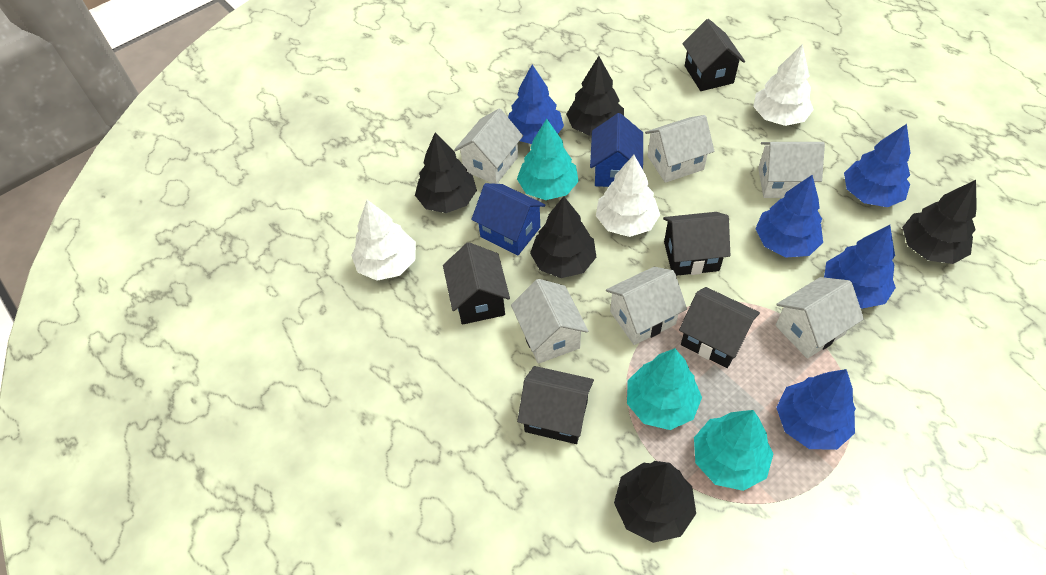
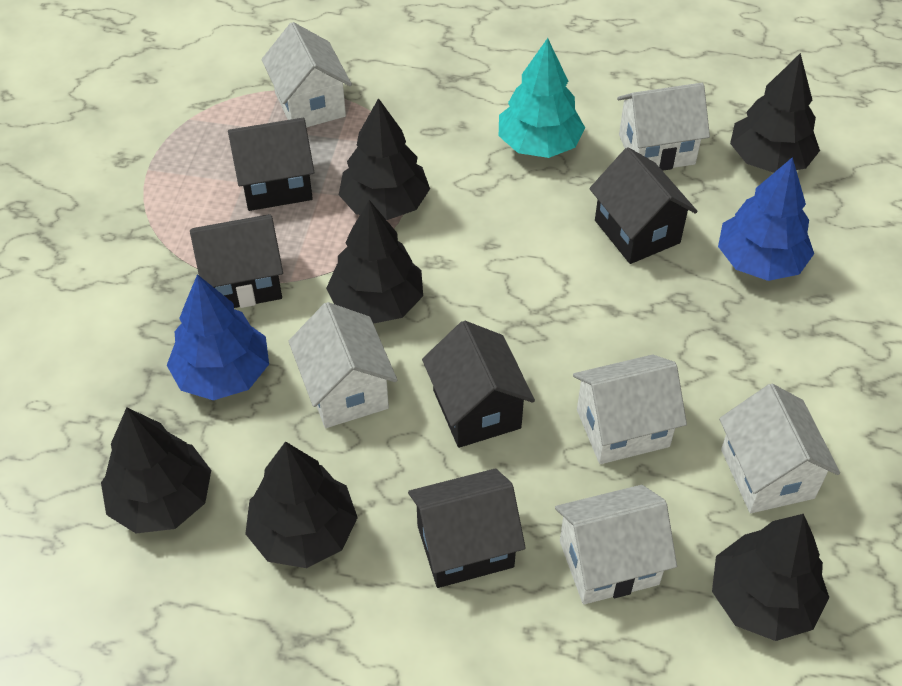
black tree: [415,133,477,213] [530,196,596,278] [566,56,624,136] [614,461,696,543] [902,180,977,264] = 5 -> [101,407,211,533] [245,441,358,568] [326,200,423,324] [339,98,430,220] [712,514,829,641] [730,53,820,173] = 6
blue house: [471,183,545,256] [590,113,643,187] = 2 -> none = 0
blue tree: [508,65,564,144] [755,175,823,258] [776,369,856,450] [824,225,896,309] [844,124,910,207] = 5 -> [167,274,269,400] [718,157,814,281] = 2
turquoise tree: [517,119,579,200] [627,348,702,430] [694,410,774,491] = 3 -> [499,38,585,158] = 1
white tree: [351,200,416,281] [596,155,660,237] [753,44,814,126] = 3 -> none = 0

